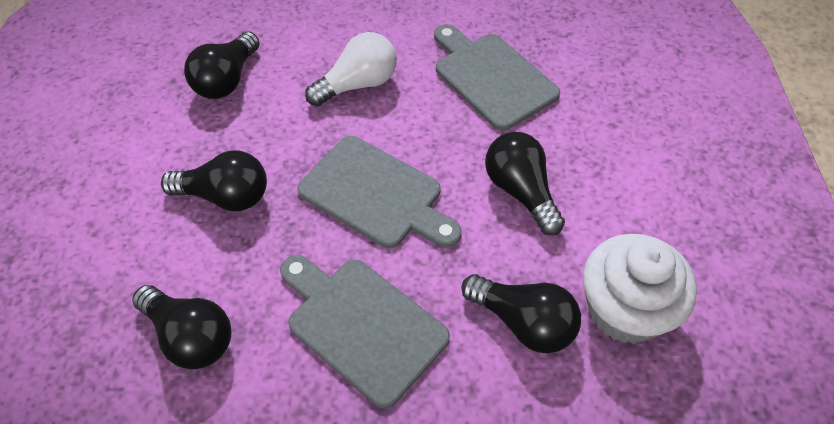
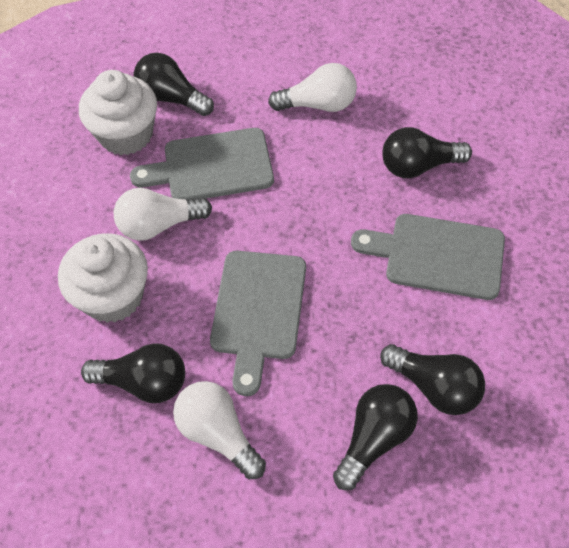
white cupcake: [583,234,697,344] = 1 -> [58,234,148,323] [79,70,157,155] = 2
white light bulb: [305,32,397,106] = 1 -> [114,188,212,241] [173,381,266,479] [268,63,357,112] = 3

